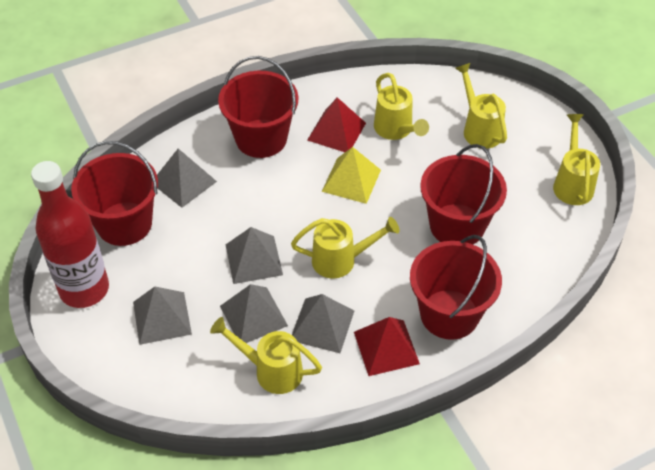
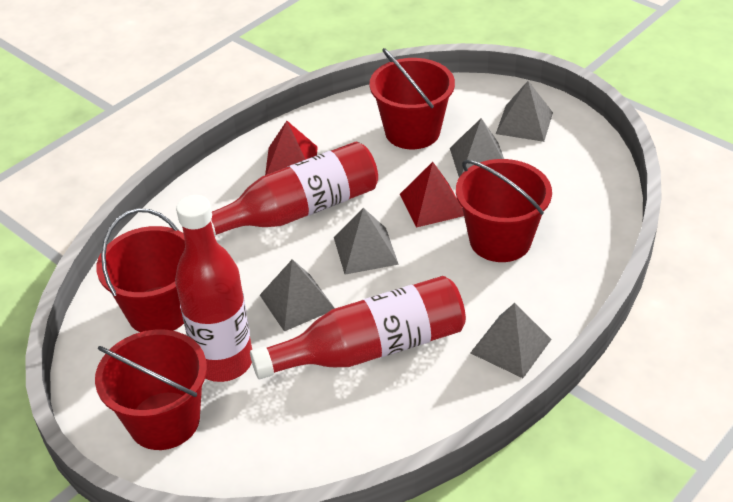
red bottle: [31,161,109,308] = 1 -> [175,195,252,382] [211,141,378,236] [250,276,466,379] = 3
yellow pyramid: [322,147,381,204] = 1 -> none = 0
yellow watering can: [210,317,322,394] [291,217,400,279] [374,73,429,140] [455,63,507,149] [553,114,600,205] = 5 -> none = 0

